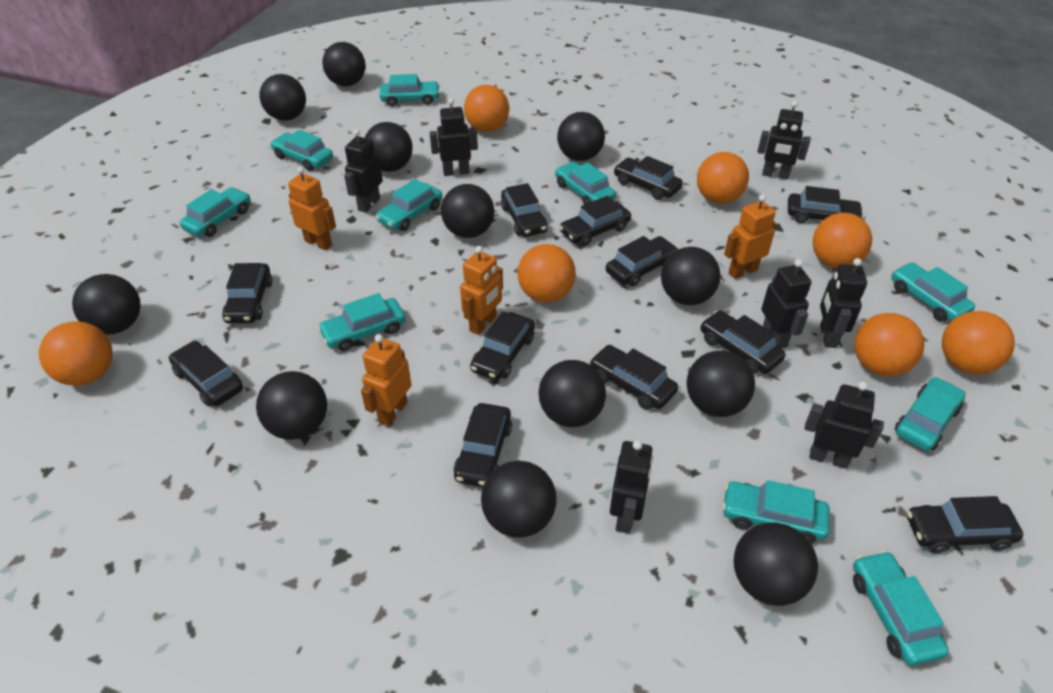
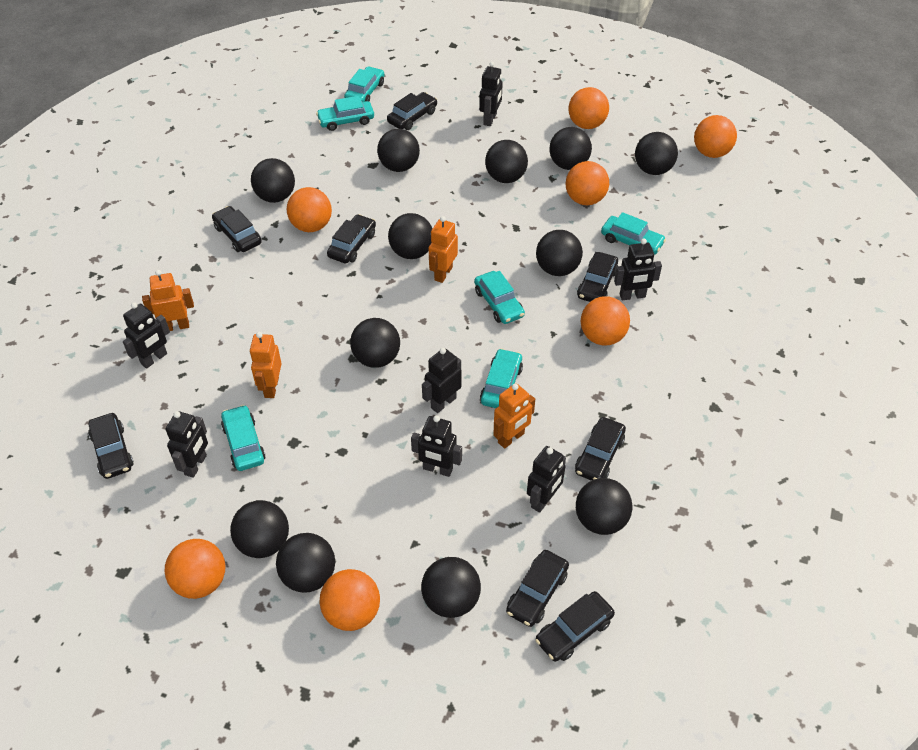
black car: [169,341,243,407] [222,263,272,323] [454,403,512,487] [470,311,535,381] [501,183,548,237] [559,196,631,246] [590,345,678,410] [606,236,678,287] [614,156,683,200] [701,310,785,374] [788,186,864,223] [907,496,1023,553] = 12 -> [88,413,134,479] [212,206,262,252] [327,214,376,263] [387,92,437,130] [506,550,569,627] [535,591,615,662] [575,417,626,481] [577,252,618,302] = 8
turquoise car: [180,187,250,237] [270,130,333,171] [318,293,406,351] [376,179,442,231] [379,74,440,106] [555,162,616,205] [722,480,830,544] [853,551,949,666] [891,262,975,322] [895,377,966,451] = 10 -> [221,405,265,471] [316,96,374,131] [344,66,384,102] [474,271,525,324] [480,348,523,408] [601,212,666,255] = 6

